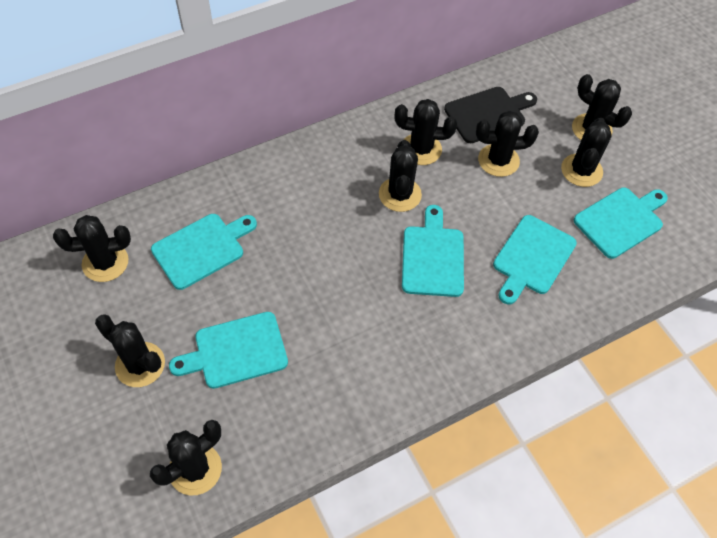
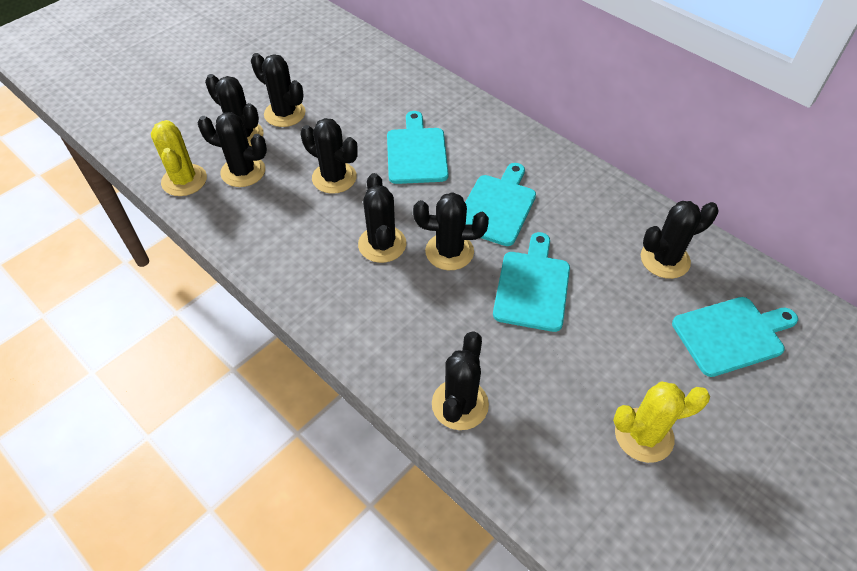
black cutting board: [444,87,537,143] = 1 -> none = 0
turquoise cutting board: [151,214,257,290] [169,312,288,389] [402,205,464,297] [493,215,577,304] [574,188,668,259] = 5 -> [387,111,448,184] [465,163,536,246] [493,232,570,332] [672,297,798,377] = 4
yellow cactus: none = 0 -> [151,120,207,196] [613,381,710,463] = 2

